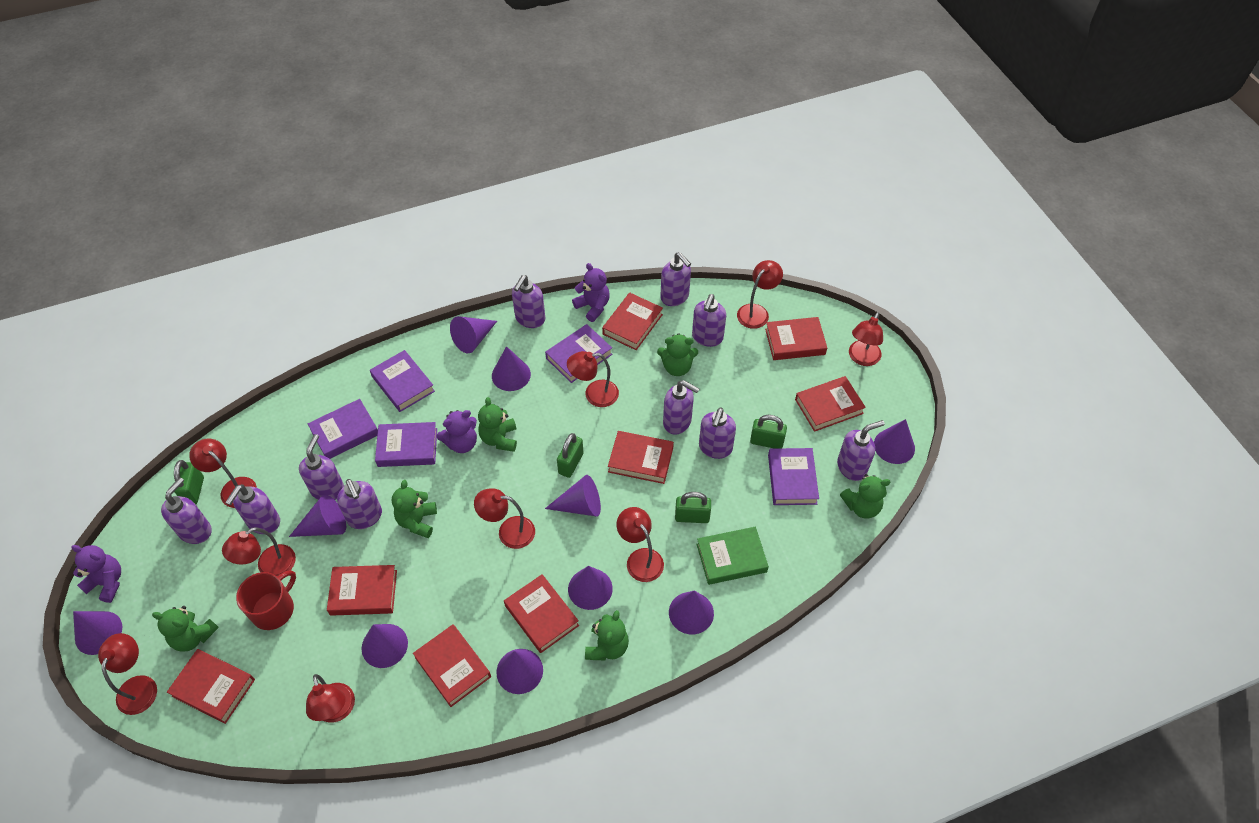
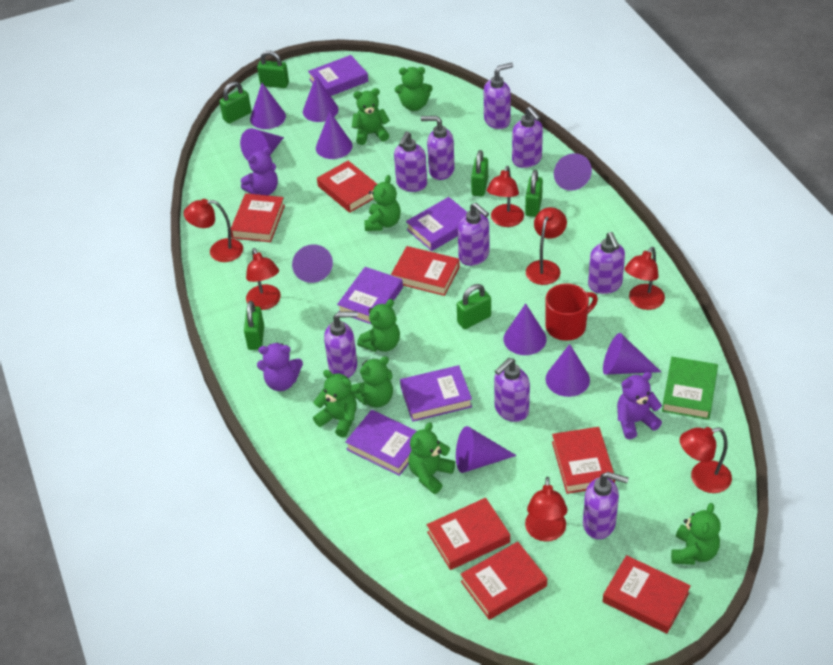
green padlock: [174,460,204,504] [557,433,584,478] [675,492,711,523] [750,415,787,449] = 4 -> [219,81,251,124] [244,301,264,350] [257,51,289,88] [457,284,491,329] [471,150,488,196] [525,170,543,217] = 6
green teddy bear: [152,606,219,652] [392,480,437,538] [478,397,517,452] [585,610,629,661] [657,333,698,376] [840,474,890,519] = 6 -> [313,370,357,437] [351,356,393,408] [352,88,390,145] [357,299,400,352] [365,175,401,231] [395,67,433,111] [408,422,455,494] [671,503,721,565] = 8
purple soap dispenser: [161,477,212,544] [225,484,280,534] [299,434,344,500] [337,479,382,529] [512,275,545,328] [660,252,691,306] [663,380,700,435] [692,294,726,347] [699,408,736,459] [837,420,885,481] = 10 -> [324,311,358,378] [394,131,427,192] [421,116,455,180] [458,203,490,266] [484,62,513,129] [494,358,530,422] [512,107,543,168] [583,472,629,539] [588,232,625,294] = 9
red book: [167,649,255,724] [327,565,397,616] [413,624,491,707] [504,574,579,653] [602,293,663,350] [608,431,674,484] [765,317,827,360] [795,376,866,432] = 8 -> [231,193,285,242] [317,161,377,213] [391,246,460,296] [427,498,510,570] [460,541,547,620] [552,427,615,494] [602,555,691,634] = 7
red lamp: [98,633,157,715] [189,439,257,508] [222,527,296,577] [306,674,355,723] [474,488,535,549] [567,351,619,407] [617,507,664,582] [737,260,783,329] [849,312,883,366] = 9 -> [184,199,243,262] [246,248,281,310] [487,166,524,227] [525,477,567,542] [526,207,567,285] [625,247,665,310] [680,427,732,493] = 7

